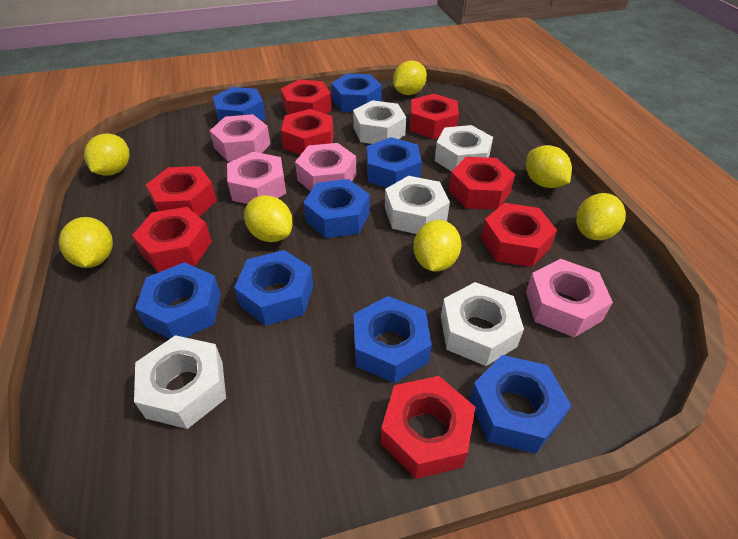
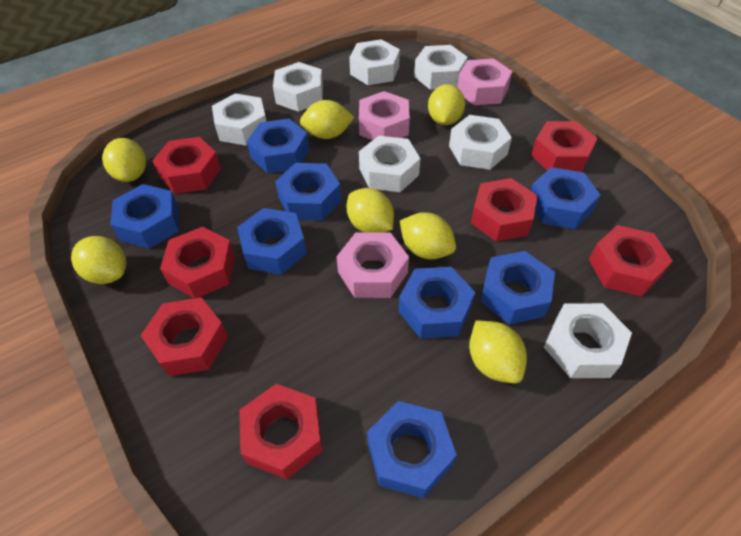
pink nut: [210,114,270,161] [227,152,286,204] [295,143,357,191] [526,259,613,337] = 4 -> [336,232,409,298] [359,91,410,140] [457,59,512,105] = 3
red nut: [132,207,212,272] [146,166,217,217] [281,79,332,115] [281,109,334,155] [381,376,476,479] [410,94,459,139] [449,157,515,210] [481,203,557,267] = 8 -> [140,297,228,376] [152,137,221,194] [160,227,235,298] [239,384,323,480] [471,178,538,242] [531,121,597,172] [589,225,673,296] = 7
white nut: [134,335,226,429] [353,100,406,144] [385,176,450,234] [435,125,493,172] [441,282,524,366] = 5 -> [212,93,267,146] [273,62,323,112] [349,39,400,85] [359,136,420,192] [414,45,467,90] [449,115,512,170] [544,303,632,378] = 7

